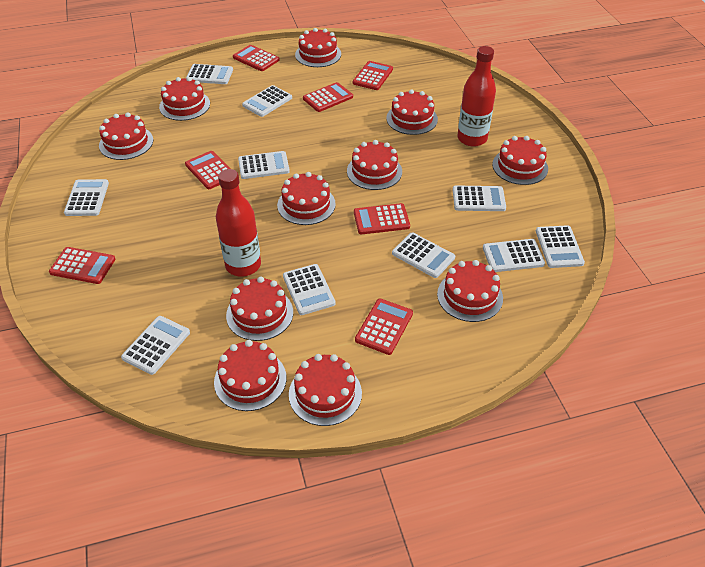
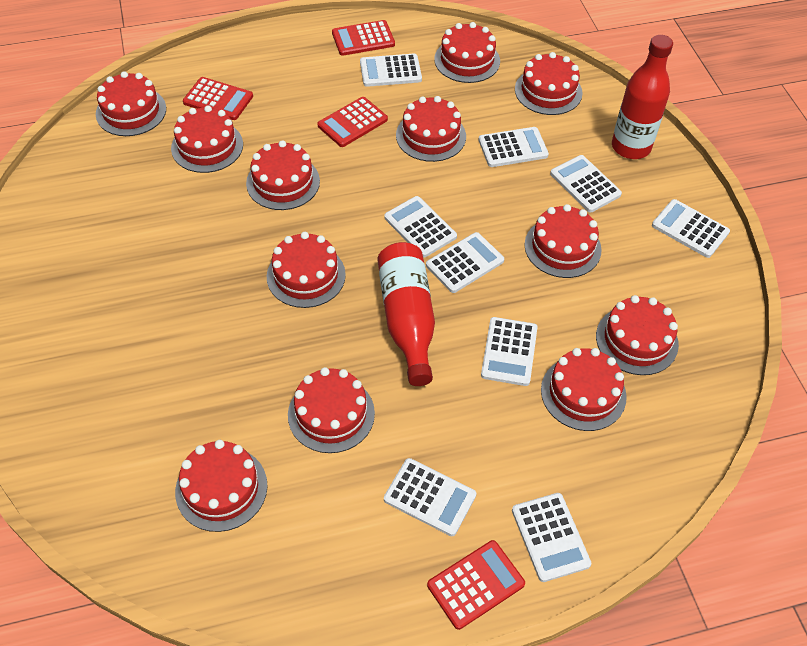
red cake: [99,113,153,160] [159,77,210,121] [214,340,286,411] [226,277,293,341] [277,172,336,225] [289,354,362,426] [295,28,341,67] [347,140,402,190] [386,89,438,135] [437,260,503,322] [492,136,548,185] = 11 -> [96,71,166,136] [171,106,243,173] [175,440,268,532] [246,140,320,210] [267,232,346,308] [288,367,375,453] [396,96,466,162] [434,22,500,83] [515,52,583,115] [524,204,602,278] [541,348,627,431] [596,295,679,375] = 12
red calculator: [49,247,116,284] [185,151,230,189] [233,45,280,71] [303,82,353,112] [353,61,393,90] [354,203,410,234] [355,299,413,355] = 7 -> [183,77,253,120] [317,97,388,147] [332,20,395,56] [427,540,525,630] = 4
white calculator: [64,179,109,216] [121,316,190,375] [186,64,233,84] [238,151,290,179] [242,85,292,117] [283,264,336,315] [392,232,455,278] [453,186,506,211] [483,239,545,272] [536,225,585,268] = 10 -> [360,54,422,87] [384,196,457,257] [384,458,476,536] [426,232,504,293] [479,127,549,167] [481,317,538,386] [512,493,591,582] [550,155,622,212] [652,199,730,258] = 9

